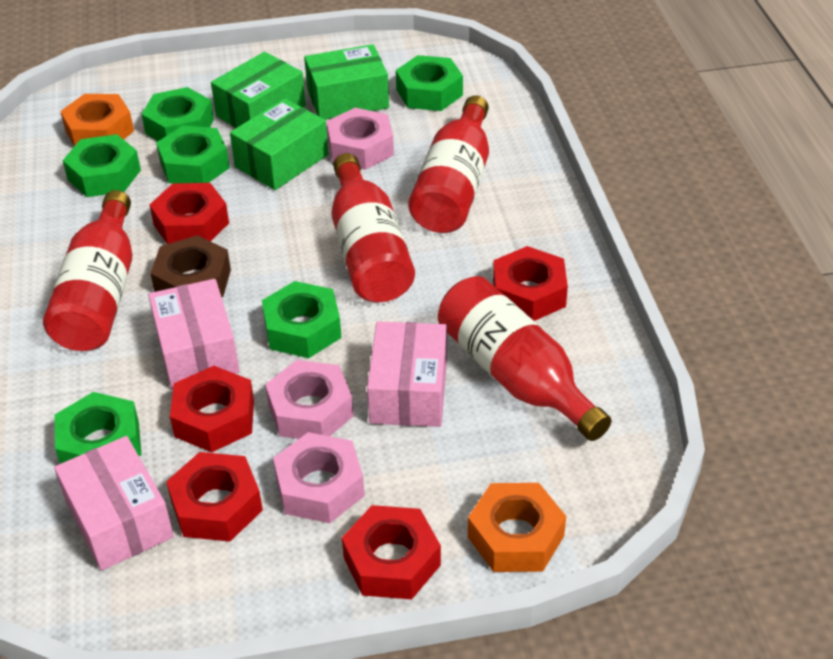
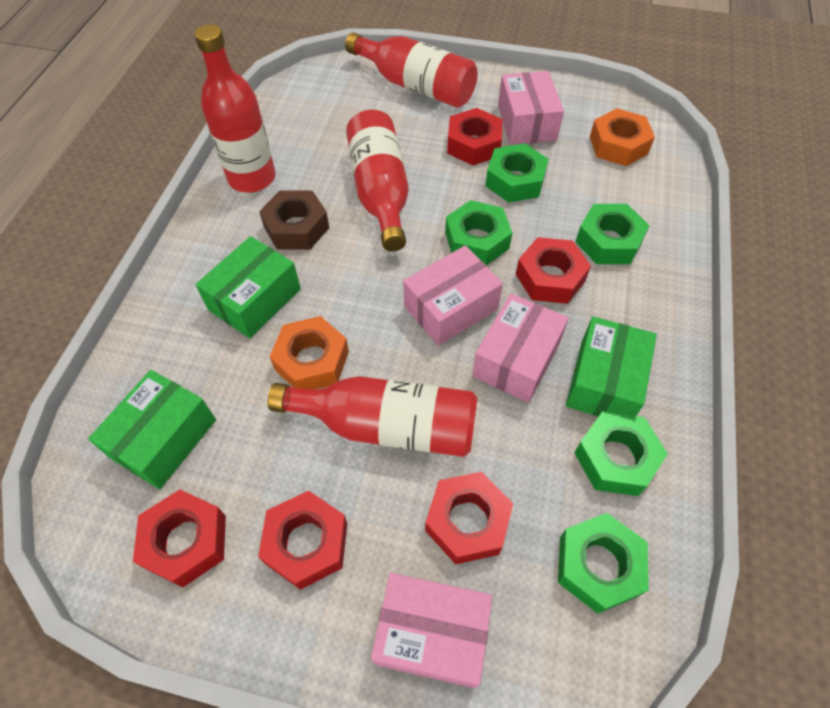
green nut: [55,392,142,464] [63,134,141,197] [142,87,214,141] [156,125,230,184] [262,281,342,358] [396,55,463,111] = 6 -> [445,200,512,266] [485,143,548,203] [558,513,649,614] [574,412,668,496] [575,204,650,264] = 5
pink box: [54,436,174,571] [148,279,239,389] [367,321,447,427] = 3 -> [371,573,492,688] [403,245,503,346] [472,293,569,403] [498,71,564,145] = 4
pink nut: [265,360,354,439] [273,432,365,523] [327,108,394,170] = 3 -> none = 0

